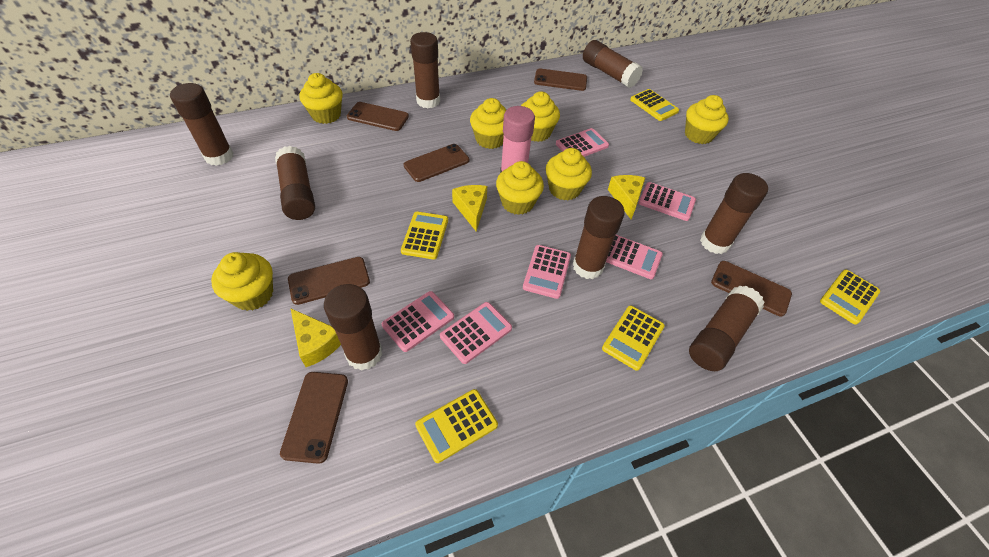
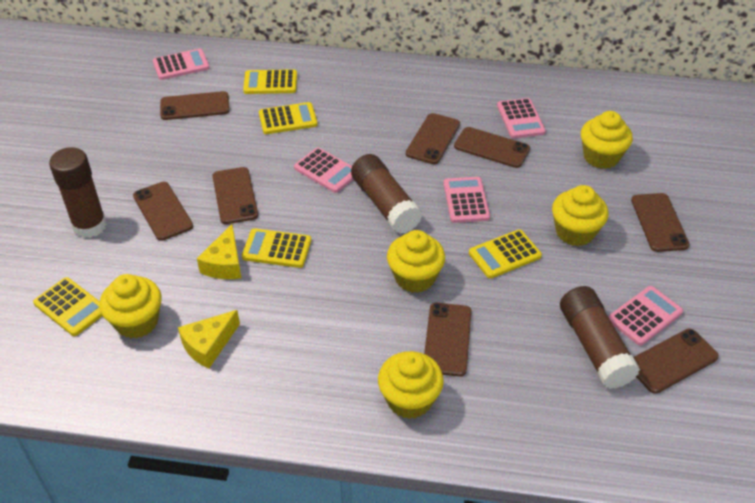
brown glue stick: [170,83,233,166] [275,146,315,220] [324,284,382,371] [410,32,440,108] [573,196,625,279] [583,40,643,88] [689,286,765,371] [700,173,768,254] = 8 -> [49,147,107,238] [351,154,422,234] [560,286,640,389] = 3
brown phone: [280,372,348,464] [288,257,370,305] [347,102,409,131] [404,144,469,182] [534,68,587,91] [711,261,792,316] = 6 -> [133,182,193,241] [160,91,230,120] [212,167,258,224] [406,113,460,164] [424,303,472,377] [454,127,530,168] [631,193,690,252] [633,329,719,394] = 8
pink calculator: [382,291,454,352] [440,302,512,364] [523,245,571,299] [556,128,609,157] [606,235,663,279] [639,182,696,221] = 6 -> [153,49,209,80] [294,148,354,193] [443,177,490,223] [497,98,546,138] [609,286,683,346] = 5
pink glue stick: [500,106,535,173] = 1 -> none = 0
yellow cheese: [291,309,341,367] [452,185,487,232] [608,175,645,219] = 3 -> [178,310,240,369] [197,224,241,279] = 2
yellow cupcake: [211,252,273,311] [299,73,343,124] [470,98,506,149] [496,161,544,215] [521,91,560,142] [546,148,592,200] [685,95,729,144] = 7 -> [99,274,162,339] [378,351,444,419] [387,230,445,293] [552,185,608,246] [581,111,633,169] = 5

